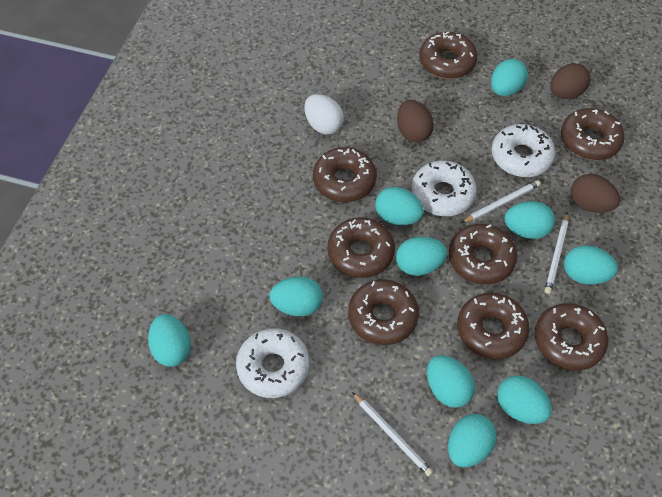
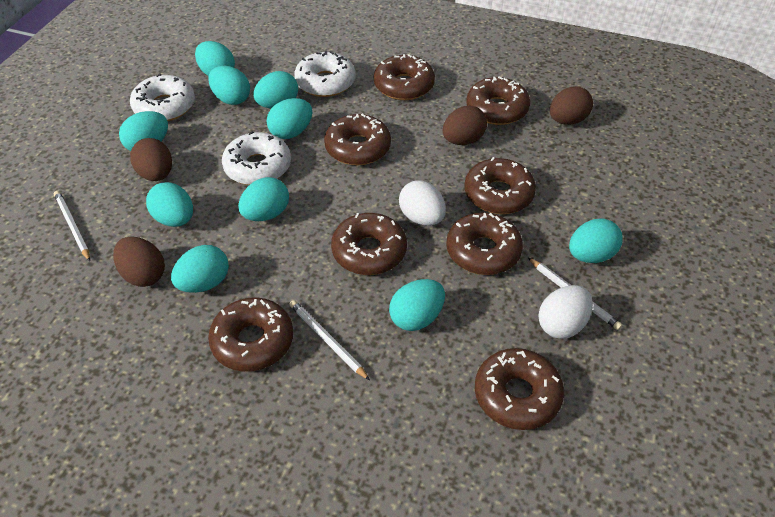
brown egg: [397,100,434,143] [550,63,591,99] [571,174,620,213] = 3 -> [113,237,165,287] [130,138,172,181] [443,106,487,145] [550,86,593,125] = 4
white egg: [304,94,344,134] = 1 -> [399,180,446,226] [538,285,593,339] = 2

